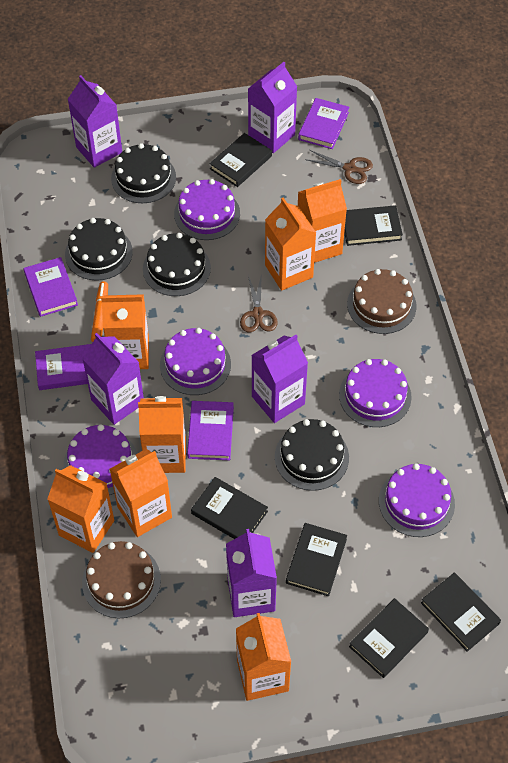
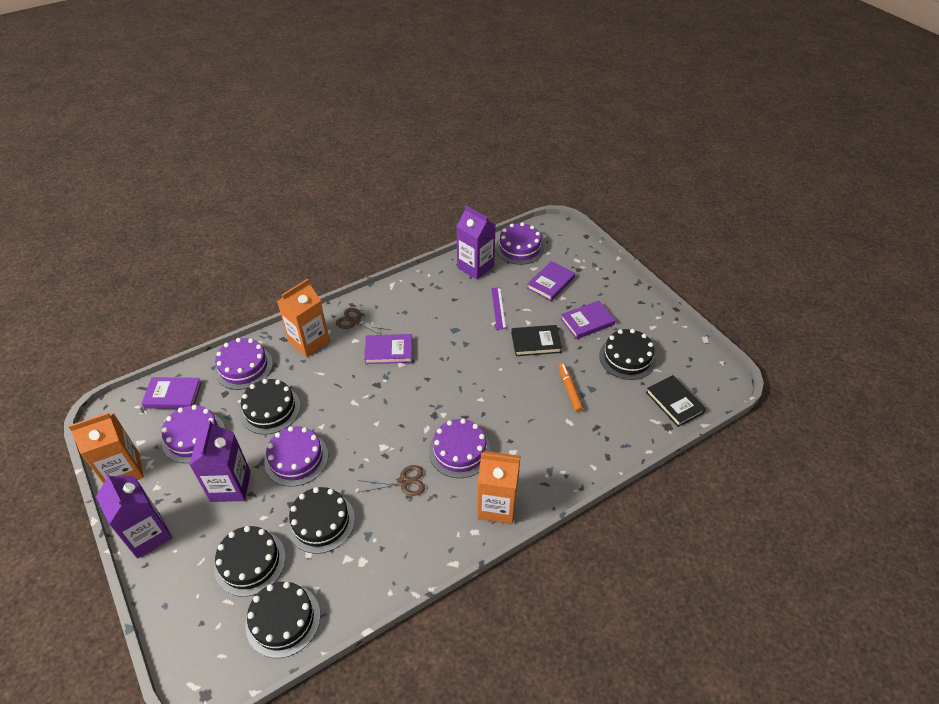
black book: [191,477,268,539] [209,133,272,187] [286,523,347,596] [344,205,403,246] [349,598,429,678] [421,572,501,652] = 6 -> [511,325,562,356] [646,375,706,427] = 2
black cake: [65,218,133,281] [111,143,176,203] [143,233,211,296] [275,419,349,491] = 4 -> [214,526,286,597] [240,379,300,435] [246,582,320,658] [287,487,355,554] [599,329,656,380] = 5
brown cake: [82,541,161,618] [347,269,416,334] = 2 -> none = 0
orange carton: [47,465,114,553] [101,294,149,369] [110,449,172,537] [138,396,186,473] [236,613,291,701] [265,198,316,291] [298,179,347,263] = 7 -> [68,413,144,484] [277,279,330,357] [477,451,521,524] = 3
purple carton: [68,75,122,168] [82,333,144,425] [226,529,277,617] [248,62,297,153] [252,335,308,423] = 5 -> [96,473,172,559] [190,420,251,502] [456,206,496,280] = 3
purple ruler: none = 0 -> [491,287,506,329] = 1

